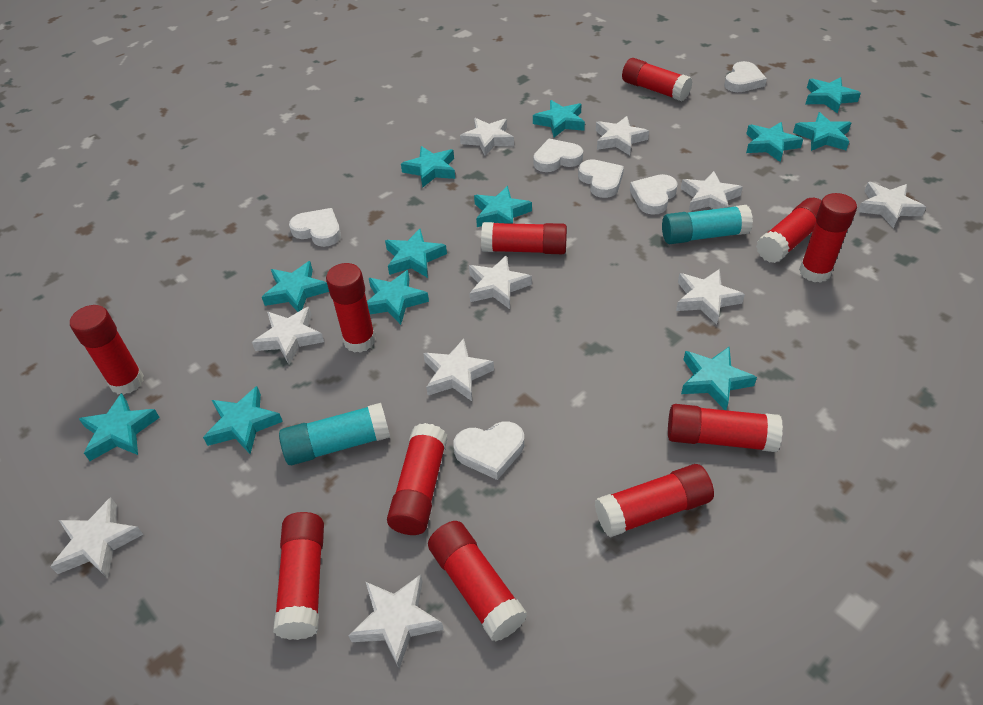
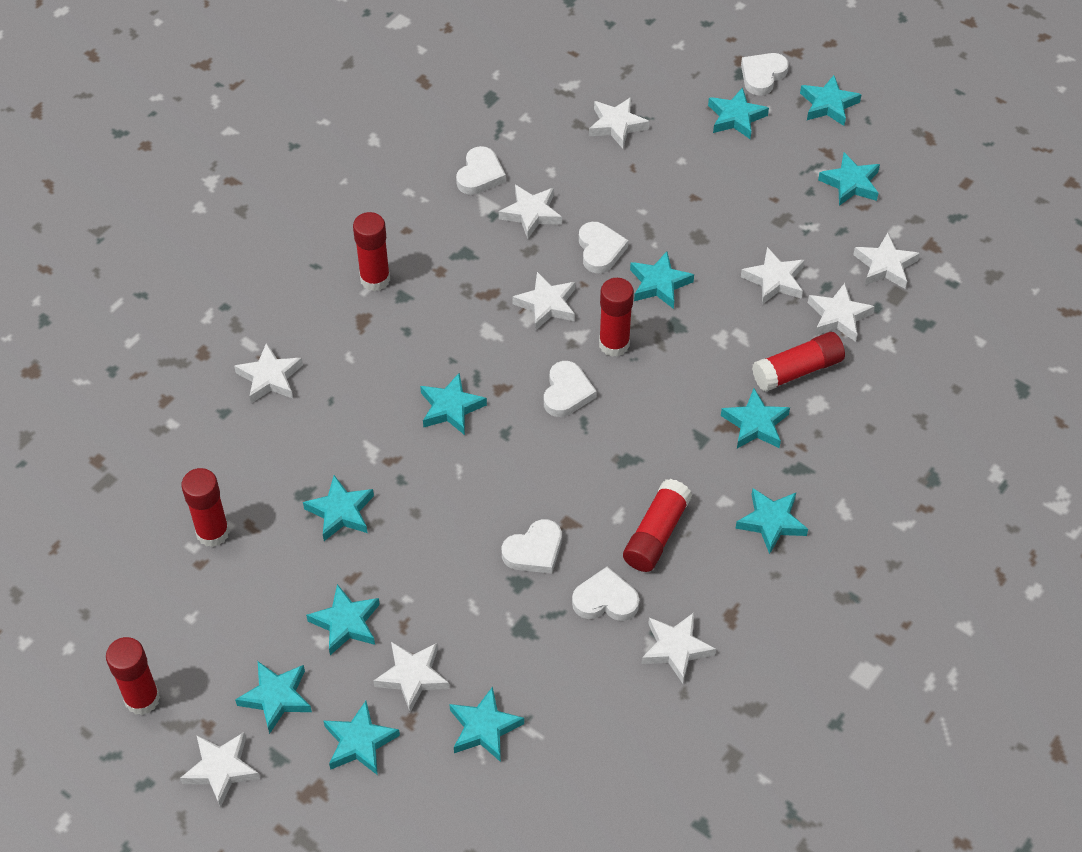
red glue stick: [70,305,144,395] [273,512,324,640] [326,263,376,353] [387,423,447,535] [428,521,527,642] [481,222,567,254] [595,464,714,538] [622,58,693,101] [668,404,783,452] [756,198,822,263] [799,193,857,283] = 11 -> [106,637,160,715] [181,468,230,547] [353,212,390,291] [599,278,634,357] [623,479,692,572] [752,332,845,392] = 6
turquoise glue stick: [279,403,390,465] [662,205,753,244] = 2 -> none = 0

